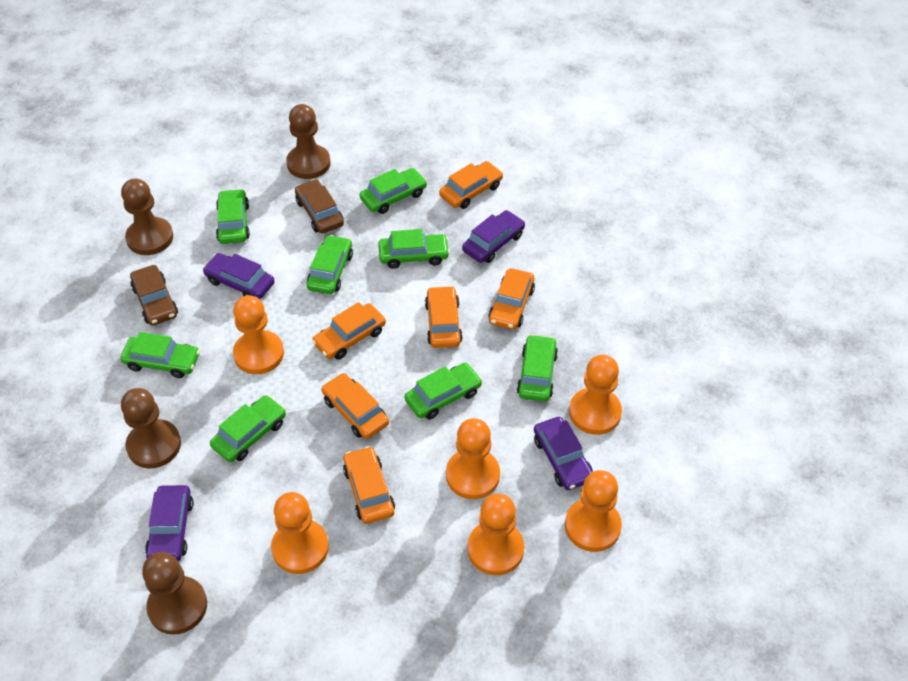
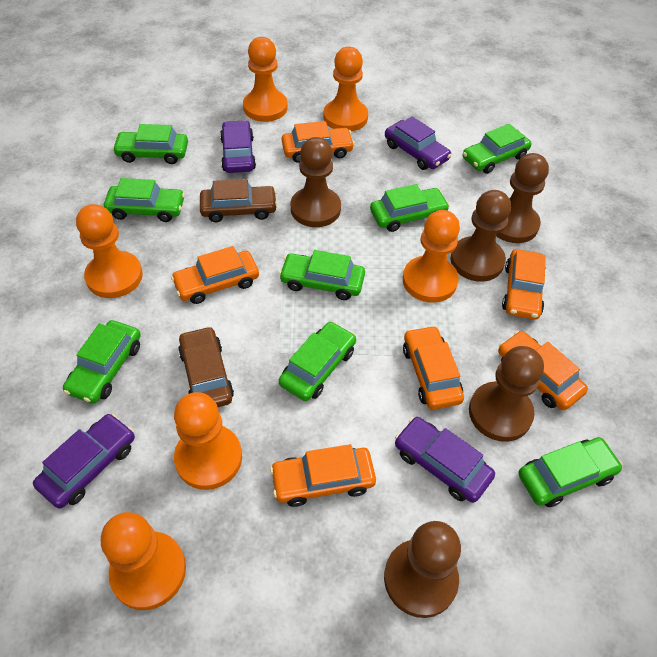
brown pawn: [121,178,173,255] [121,388,181,469] [142,552,207,635] [286,104,331,179] = 4 -> [290,137,341,227] [384,521,461,618] [450,190,511,282] [469,346,544,442] [496,153,549,243] = 5

